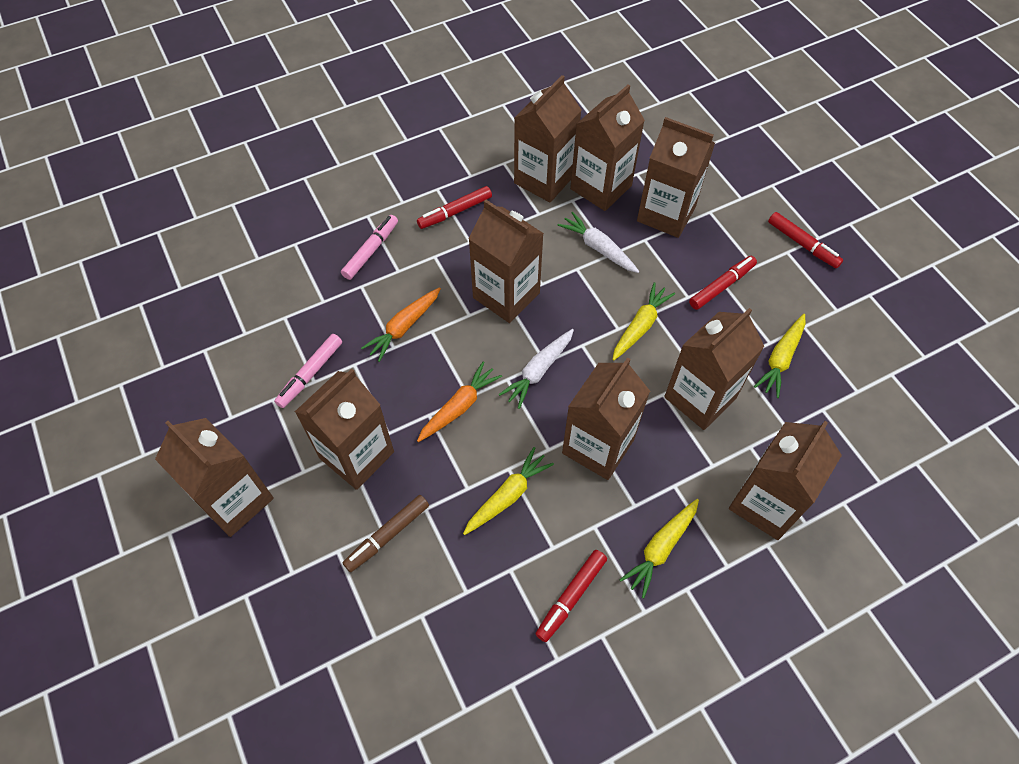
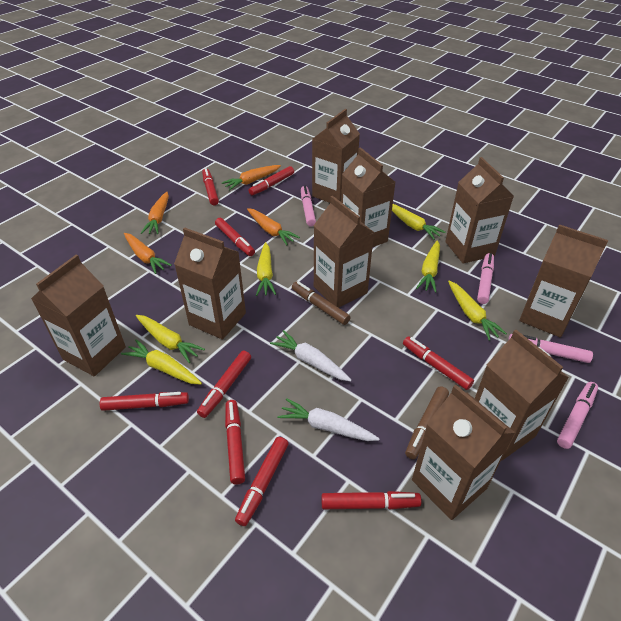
brown marker: [343,495,429,572] = 1 -> [292,281,351,325] [405,386,449,460] = 2
orange carrot: [361,287,441,362] [417,361,502,442] = 2 -> [124,233,172,274] [141,192,169,234] [222,165,281,190] [247,208,300,246] = 4
pink marker: [274,334,342,408] [341,215,398,280] = 2 -> [301,186,316,226] [477,253,494,304] [508,334,593,363] [557,382,598,449] = 4
red marker: [417,186,492,229] [536,550,607,642] [689,256,757,310] [768,212,843,268] = 4 -> [100,392,189,411] [197,351,251,418] [202,168,219,205] [215,218,255,256] [225,400,245,484] [235,437,288,526] [248,166,294,195] [321,491,421,509] [403,336,474,390] = 9
yellow carrot: [463,447,554,535] [612,282,675,361] [620,499,699,598] [754,314,805,398] = 4 -> [121,339,202,385] [136,315,205,363] [256,242,276,296] [392,204,446,240] [416,240,440,293] [448,280,507,341] = 6

